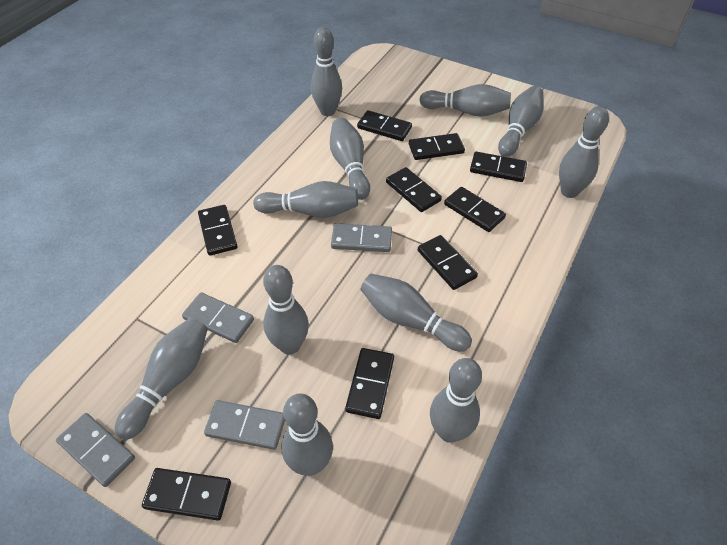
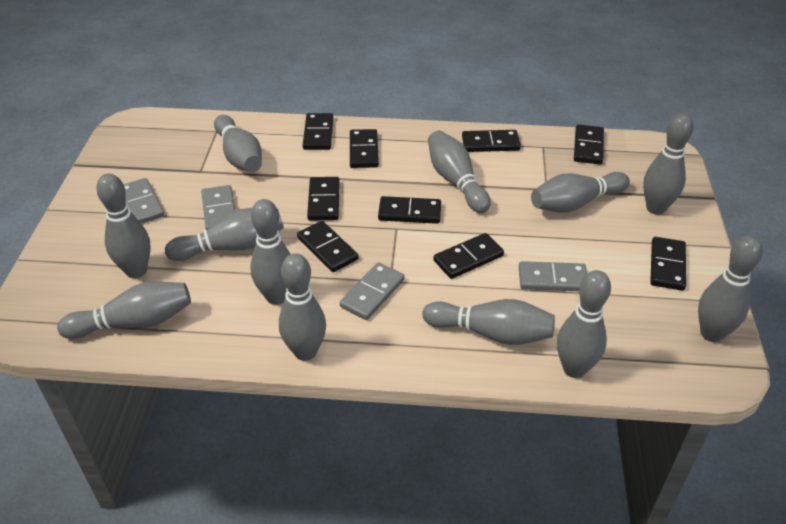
grey bowling pin: [115,317,208,439] [253,181,358,218] [263,265,309,355] [282,393,333,476] [311,27,342,116] [330,118,370,200] [361,274,472,352] [419,84,511,117] [430,358,482,443] [498,86,544,157] [559,106,609,198] = 11 -> [57,281,191,339] [96,174,151,278] [165,208,284,261] [214,115,262,172] [250,199,290,305] [279,253,326,361] [422,299,555,345] [428,130,491,213] [531,172,630,213] [557,270,611,378] [643,113,693,215] [698,235,763,342] = 12

